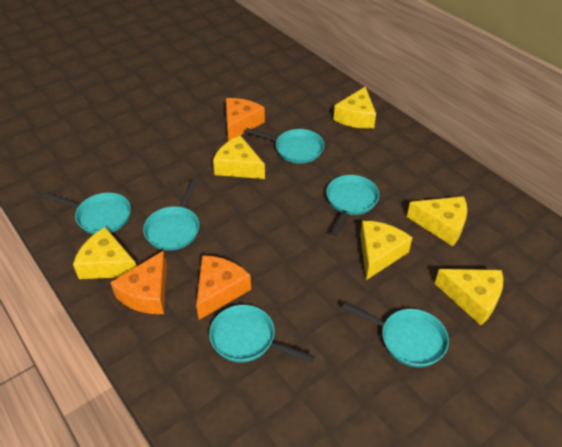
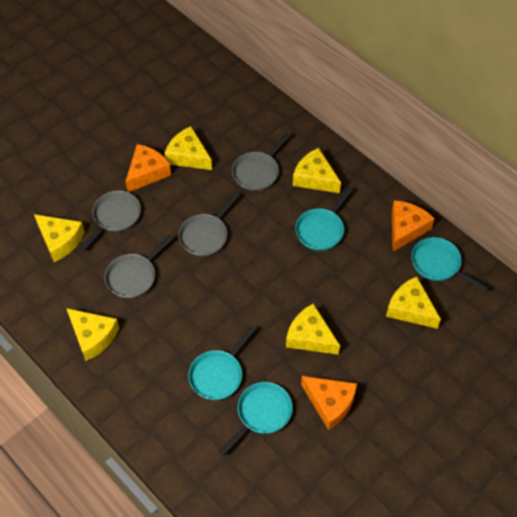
grey pan: none = 0 -> [79,191,141,252] [105,235,174,299] [178,192,240,257] [232,132,291,191] = 4
turquoise pan: [44,193,131,234] [143,179,200,251] [209,305,315,363] [245,128,324,164] [326,175,379,236] [342,303,449,367] = 6 -> [188,326,256,400] [219,382,293,456] [295,187,353,251] [412,237,489,292] = 4

